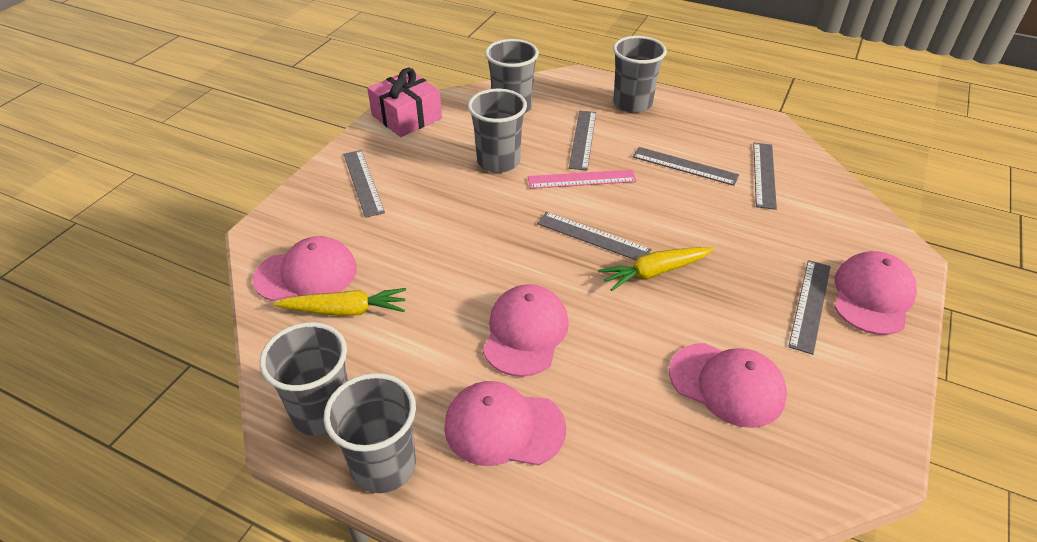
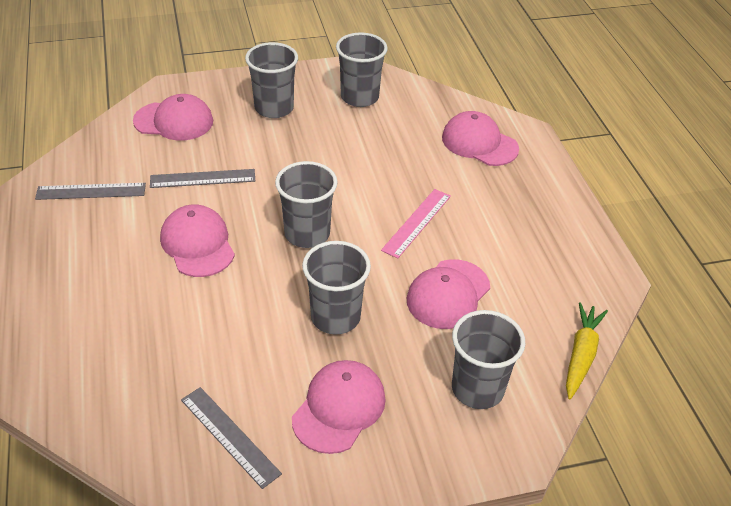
grey ruler: [343,150,385,218] [537,212,652,260] [569,111,596,170] [633,147,739,186] [753,143,777,210] [788,260,831,355] = 6 -> [35,183,146,200] [150,169,255,188] [181,387,282,489] = 3
pink gift: [367,68,442,137] = 1 -> none = 0
yellow carrot: [274,288,406,316] [598,247,714,291] = 2 -> [566,302,608,400] = 1

